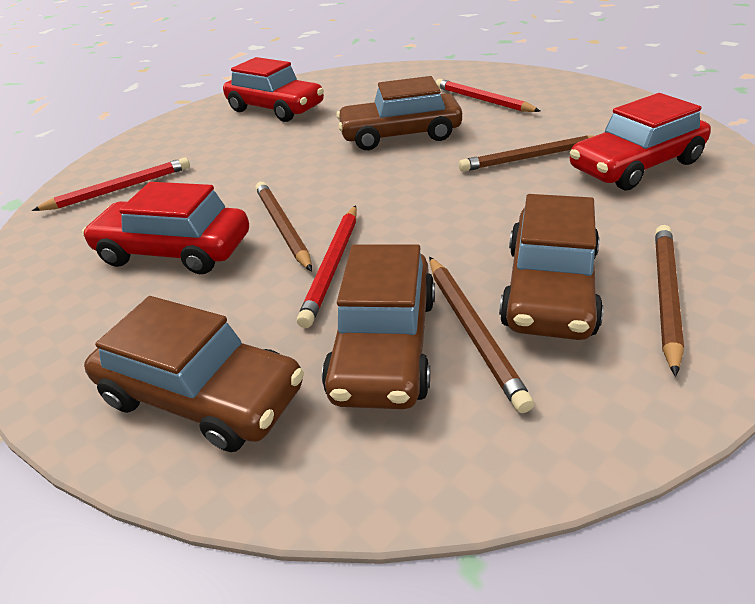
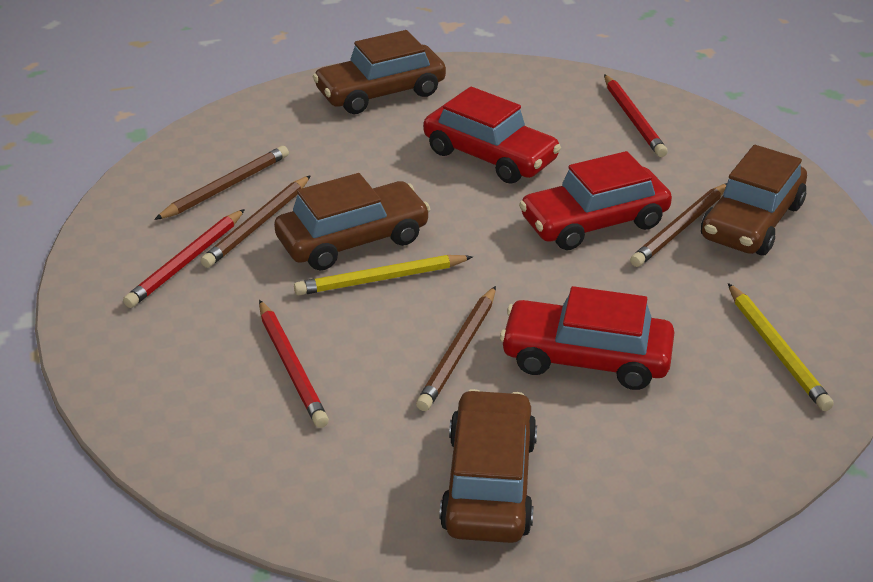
yellow pencil: none = 0 -> [294,255,473,296] [728,283,834,411] = 2

